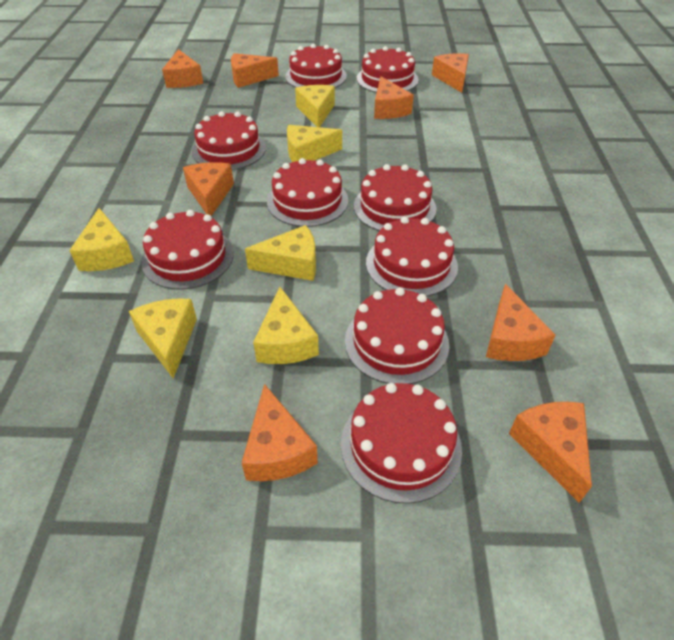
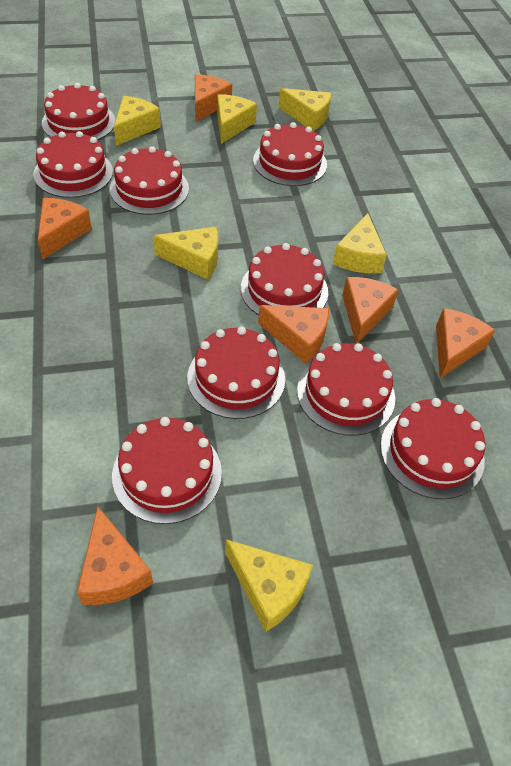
orange cheese: [162,49,203,88] [183,162,234,216] [231,53,279,88] [242,384,318,481] [374,77,414,119] [432,53,469,93] [486,284,556,361] [509,402,592,503] = 8 -> [38,198,92,260] [77,506,153,605] [195,74,232,122] [258,305,329,364] [342,277,399,344] [436,308,495,378] = 6

